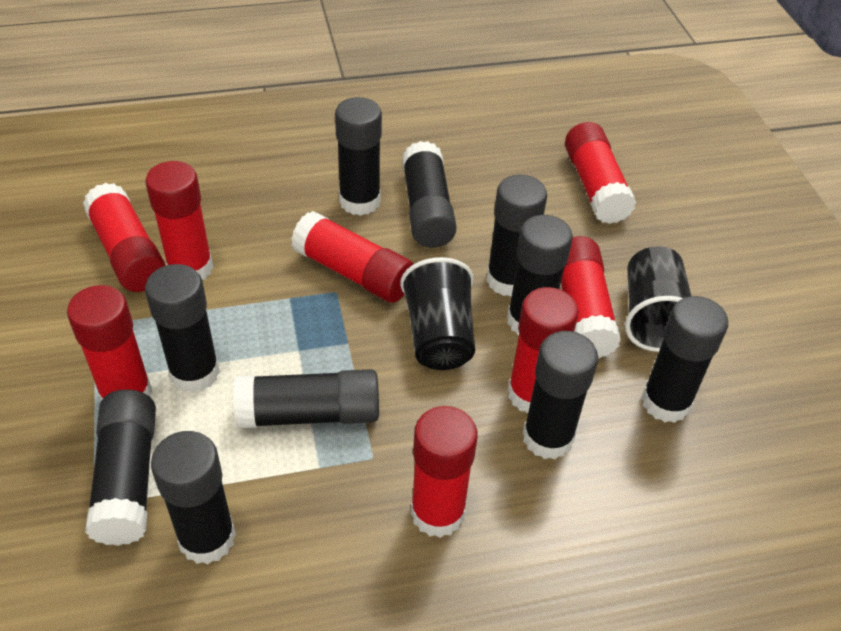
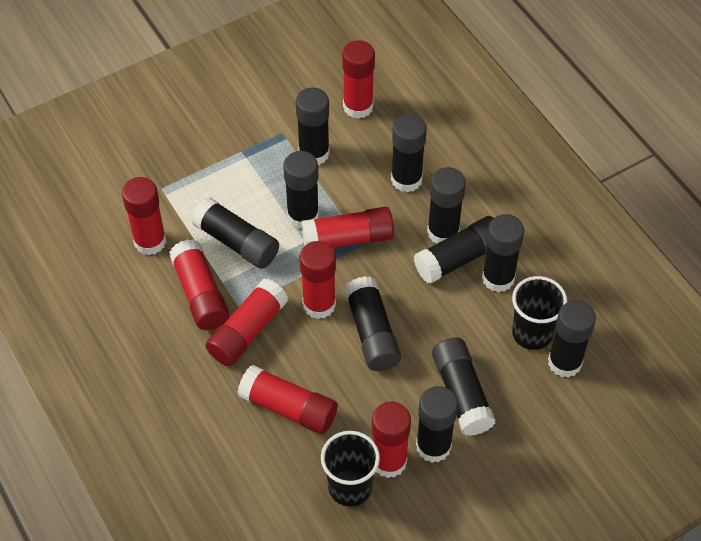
black glue stick: [85,389,156,546] [145,264,220,393] [151,431,236,564] [233,369,379,428] [335,97,382,216] [402,141,457,248] [486,175,547,297] [507,215,573,336] [523,331,598,459] [641,296,728,423] = 10 -> [191,197,279,269] [283,151,319,229] [296,87,330,165] [345,276,401,371] [391,114,427,193] [414,216,494,284] [416,386,458,463] [427,167,466,244] [432,338,496,436] [482,214,524,292] [548,300,596,378] = 11

